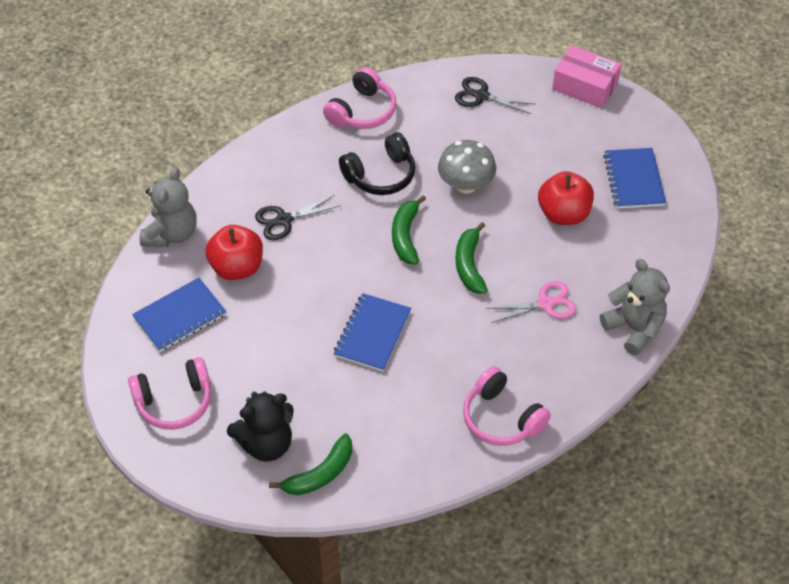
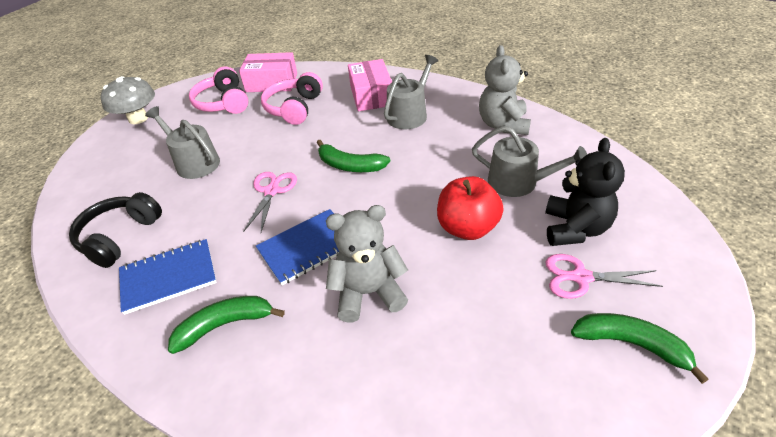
black scissors: [255,195,341,240] [455,77,536,114] = 2 -> none = 0
blue notebook: [132,278,227,352] [334,293,411,372] [603,148,666,209] = 3 -> [119,239,217,315] [256,209,339,285] = 2
grey watering can: none = 0 -> [145,106,220,179] [384,55,439,129] [472,126,587,197] = 3
pink box: [552,45,622,108] = 1 -> [239,52,297,92] [348,59,392,111] = 2
pink headphones: [128,357,211,430] [323,67,396,129] [463,366,551,446] = 3 -> [189,67,249,114] [261,72,323,125] = 2
pink scissors: [486,281,577,323] = 1 -> [243,172,297,232] [546,254,663,299] = 2
red apple: [206,225,263,280] [538,171,594,225] = 2 -> [437,176,504,240] = 1

